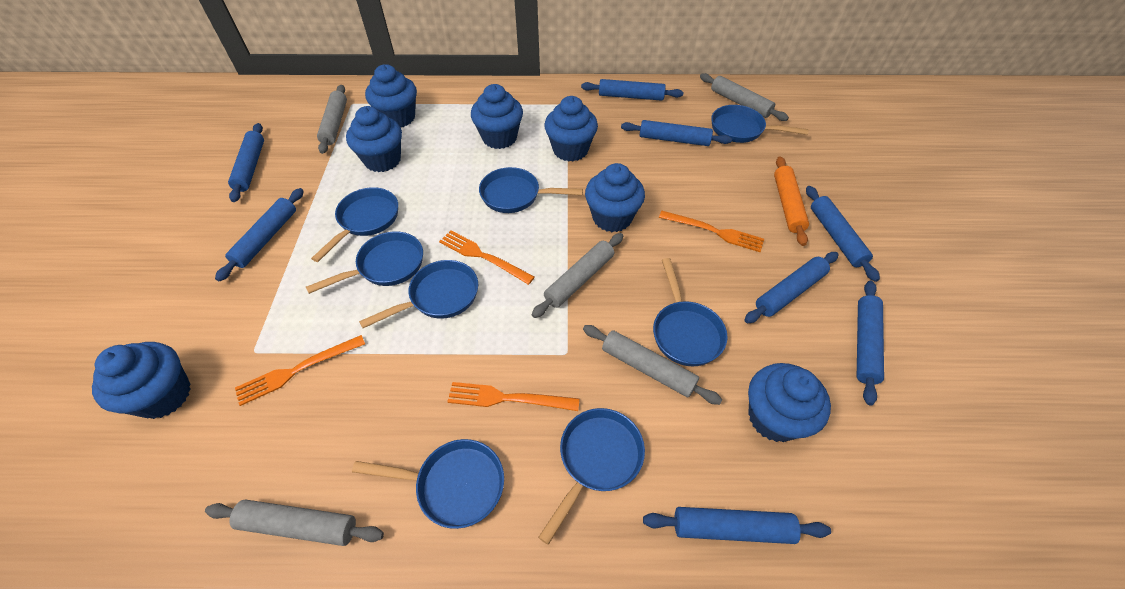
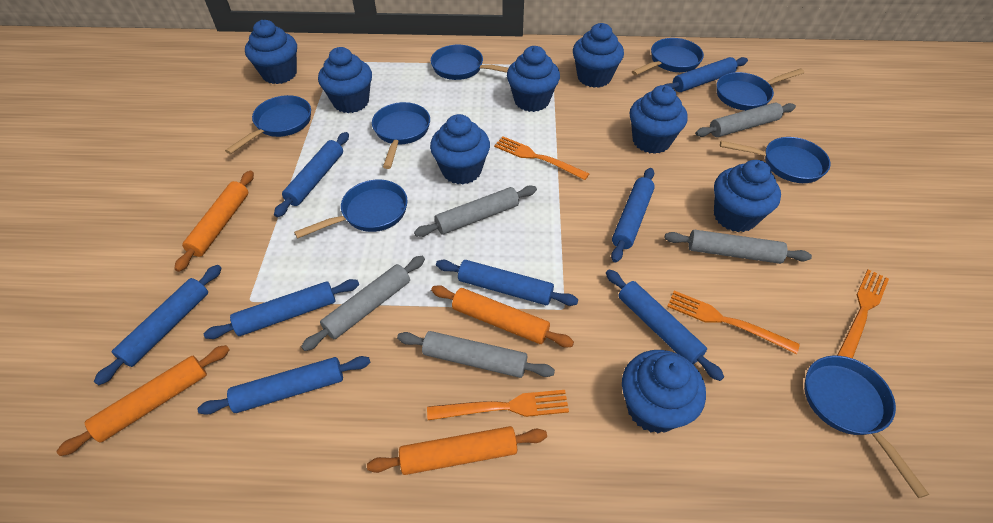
blue cupcake: [92,342,191,419] [346,106,402,172] [365,64,417,127] [471,84,523,149] [544,96,598,162] [585,163,645,232] [748,363,831,442] = 7 -> [245,20,297,84] [318,47,372,113] [430,114,490,185] [507,46,560,112] [573,23,624,88] [622,350,706,433] [630,85,688,154] [714,160,781,232] = 8
orange rolling pin: [774,156,809,246] = 1 -> [56,345,230,456] [174,171,254,272] [367,426,547,475] [431,285,574,347] = 4

